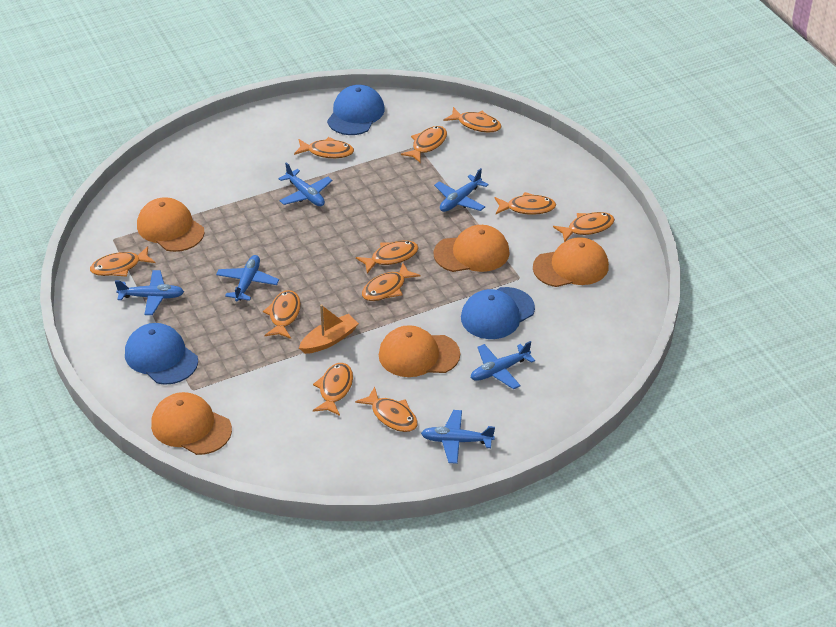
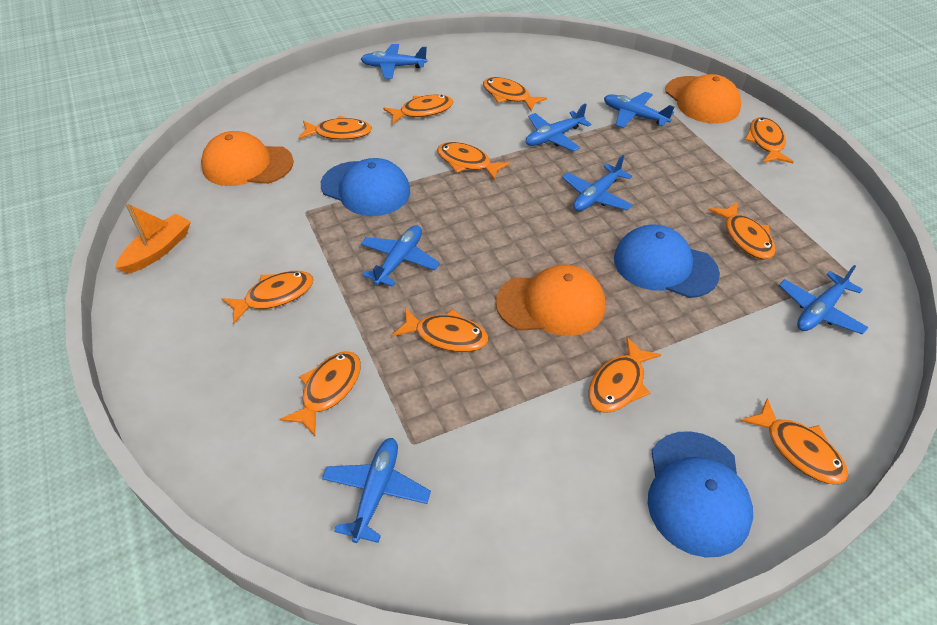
blue plane: [115,270,184,315] [216,255,279,302] [278,162,332,206] [421,410,495,464] [434,168,489,212] [471,341,535,389] = 6 -> [322,438,431,543] [361,44,427,79] [361,225,440,287] [526,103,591,151] [562,155,633,211] [604,92,674,128] [779,265,869,335] = 7
orange cap: [137,197,205,252] [151,392,232,455] [379,325,460,377] [434,225,510,272] [533,237,609,287] = 5 -> [201,131,294,186] [496,264,605,336] [666,74,741,124] = 3

